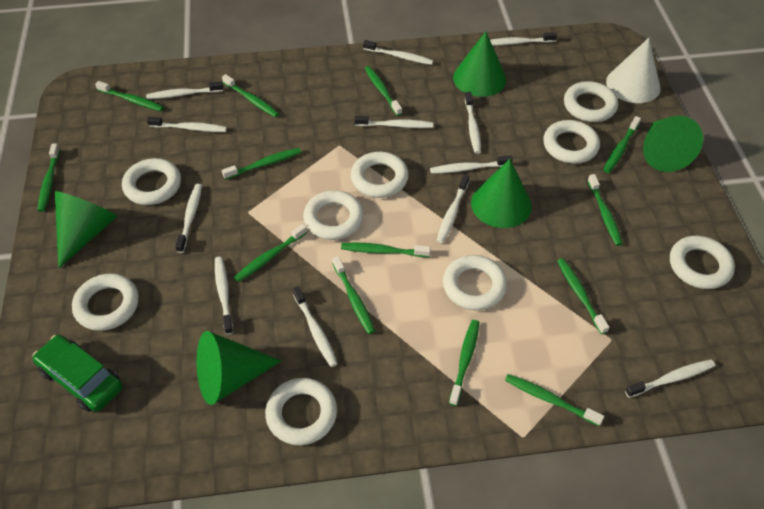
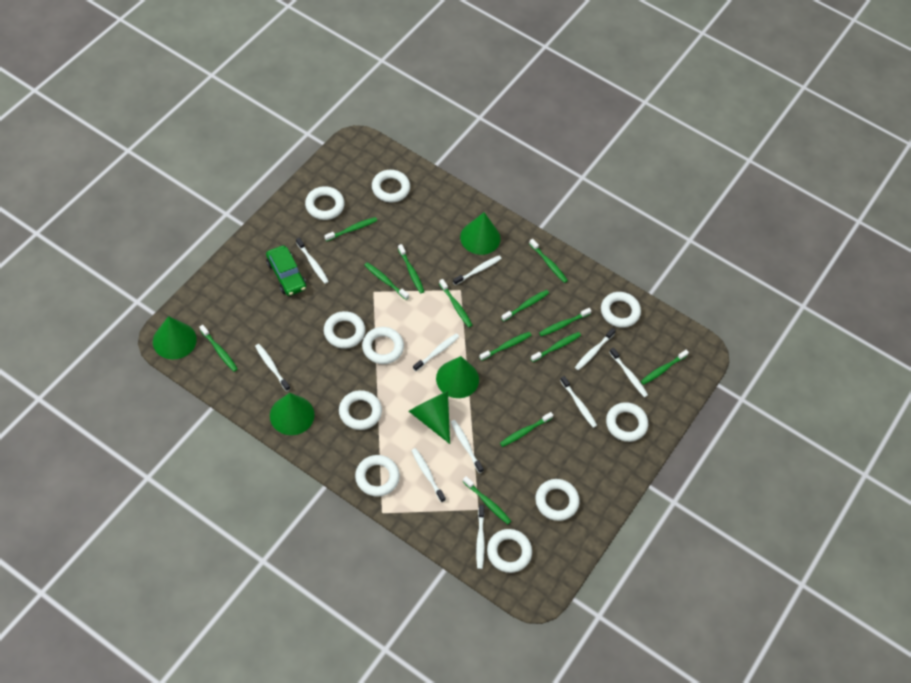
white cone: [606,38,661,103] = 1 -> none = 0
white ring: [72,273,139,331] [122,158,181,205] [265,378,337,446] [303,190,364,240] [351,152,409,198] [443,255,507,310] [543,120,600,164] [564,81,618,122] [670,235,735,289] = 9 -> [305,186,345,220] [324,311,365,349] [339,390,382,430] [355,455,400,497] [362,327,404,364] [372,170,410,202] [487,529,532,573] [535,479,580,521] [601,292,641,328] [606,402,648,442] = 10
white toothbrush: [146,81,223,99] [147,117,227,132] [175,184,202,253] [215,257,233,335] [293,286,338,367] [354,116,433,128] [363,40,434,65] [430,155,513,174] [437,174,469,243] [465,92,481,154] [490,32,557,46] [625,359,715,398] = 12 -> [255,344,290,391] [296,237,329,284] [411,448,446,502] [413,333,459,371] [451,420,484,473] [453,256,502,285] [476,505,485,569] [560,376,597,428] [575,328,616,370] [609,348,648,397] = 10

